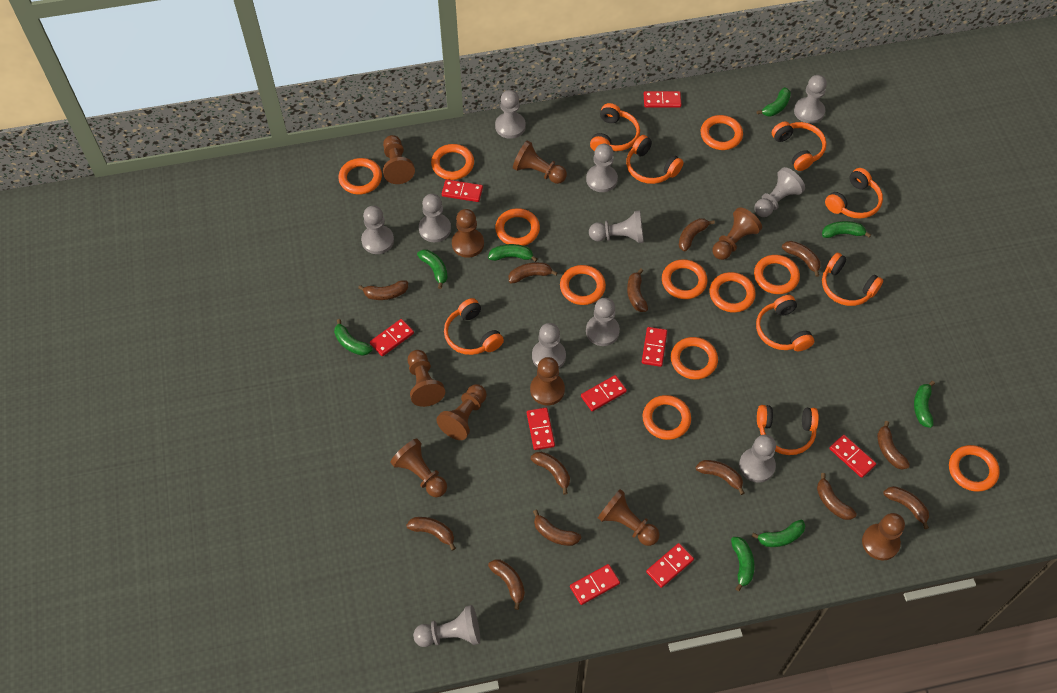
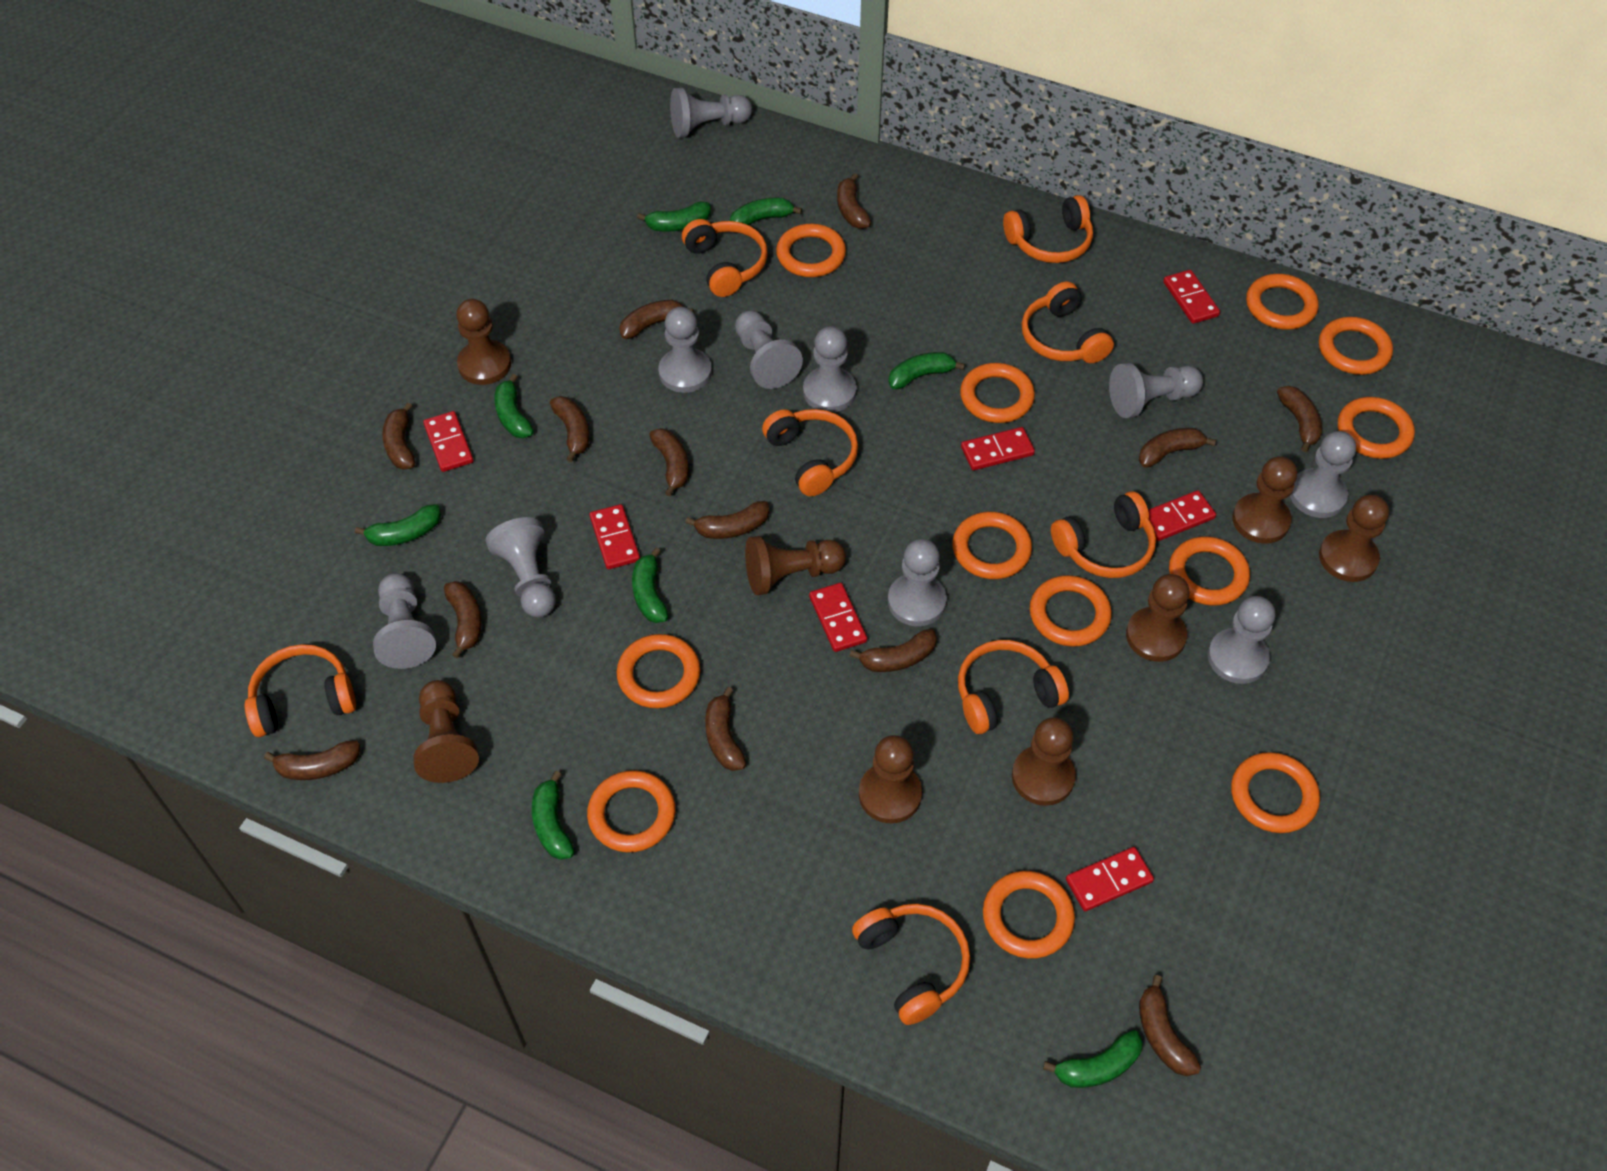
brown pawn: [383,135,415,184] [390,439,447,497] [408,350,445,407] [436,384,487,440] [452,209,484,258] [513,141,567,184] [530,357,565,405] [598,489,660,546] [712,207,762,260] [862,513,905,560] = 10 -> [413,680,479,783] [456,299,511,385] [745,536,846,595] [859,735,922,823] [1012,717,1076,806] [1126,574,1189,662] [1233,457,1297,544] [1319,495,1389,582] = 8
grey pawn: [361,206,394,254] [413,605,480,647] [419,194,451,242] [495,90,526,139] [532,323,566,368] [586,144,618,192] [586,298,620,346] [589,210,644,243] [739,435,776,483] [754,167,805,217] [794,75,827,124] = 11 -> [373,573,436,669] [485,517,556,617] [658,307,712,393] [670,88,752,138] [735,310,803,389] [803,326,857,412] [888,539,947,626] [1109,363,1203,418] [1208,596,1275,684] [1290,431,1356,518] = 10
orange ring: [338,158,382,194] [431,144,474,180] [495,208,540,246] [560,265,606,305] [643,395,691,440] [662,259,707,299] [671,337,718,380] [700,115,743,150] [709,272,756,313] [754,255,800,294] [949,445,1000,492] = 11 -> [587,770,676,852] [617,634,700,708] [776,224,846,277] [952,512,1032,579] [960,363,1035,423] [983,871,1075,959] [1030,575,1112,647] [1169,536,1250,606] [1231,752,1320,833] [1246,274,1319,330] [1319,317,1393,375] [1338,397,1415,459] = 12
red domino: [370,319,414,356] [442,179,483,202] [527,408,555,450] [570,564,620,605] [581,375,627,411] [642,327,667,367] [644,91,681,108] [646,543,694,588] [829,435,876,478] = 9 -> [423,411,473,472] [590,504,640,569] [809,583,867,652] [961,427,1035,470] [1066,847,1154,911] [1148,490,1216,541] [1163,270,1220,324] = 7

